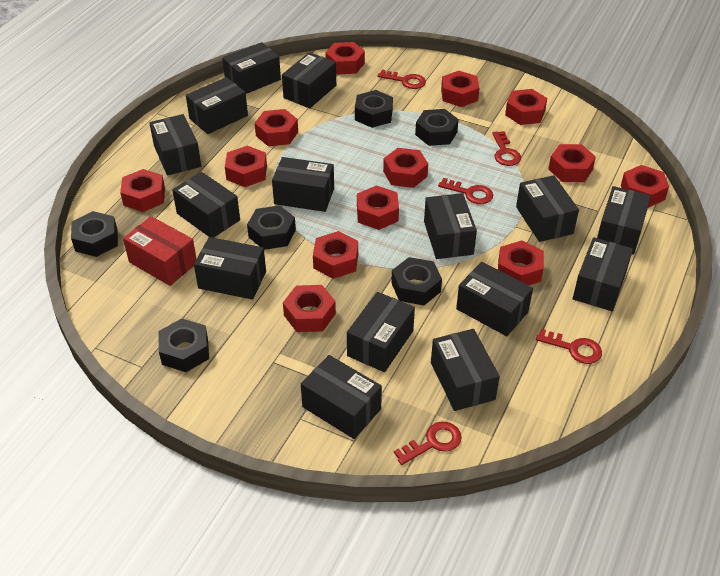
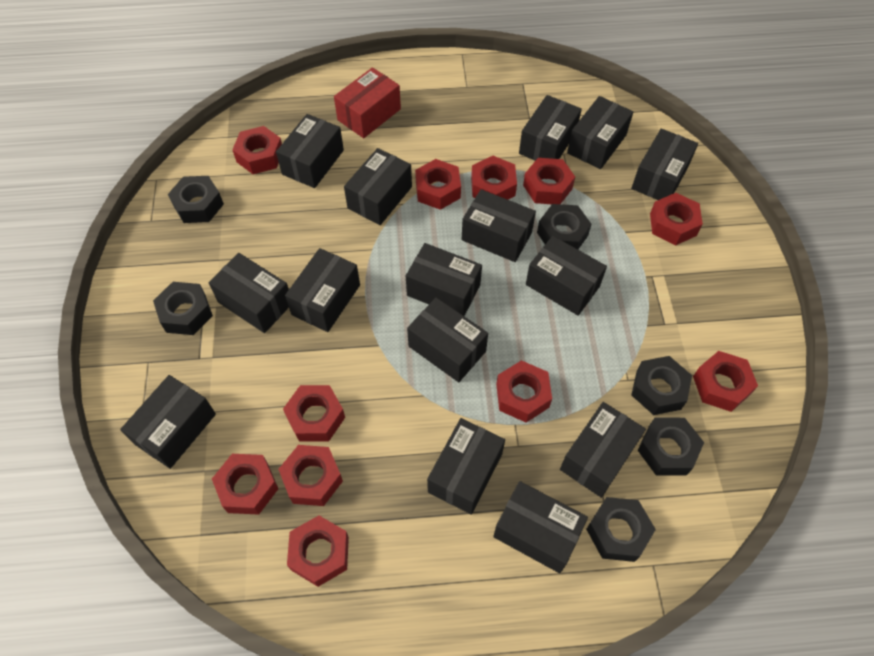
red key: [377,70,426,89] [394,421,462,465] [438,178,493,204] [492,131,521,166] [536,329,602,364] = 5 -> none = 0
red nut: [120,169,165,212] [225,146,267,187] [255,109,298,146] [283,285,336,332] [313,231,358,279] [325,42,365,75] [357,185,399,230] [383,148,428,188] [441,71,479,107] [498,240,544,285] [505,89,547,125] [548,144,596,182] [621,165,669,208] = 13 -> [212,454,278,515] [232,126,282,174] [278,445,343,506] [283,385,345,442] [287,515,349,587] [415,159,461,210] [471,156,517,200] [496,360,552,423] [523,158,575,204] [650,193,703,245] [693,351,758,412] = 11

